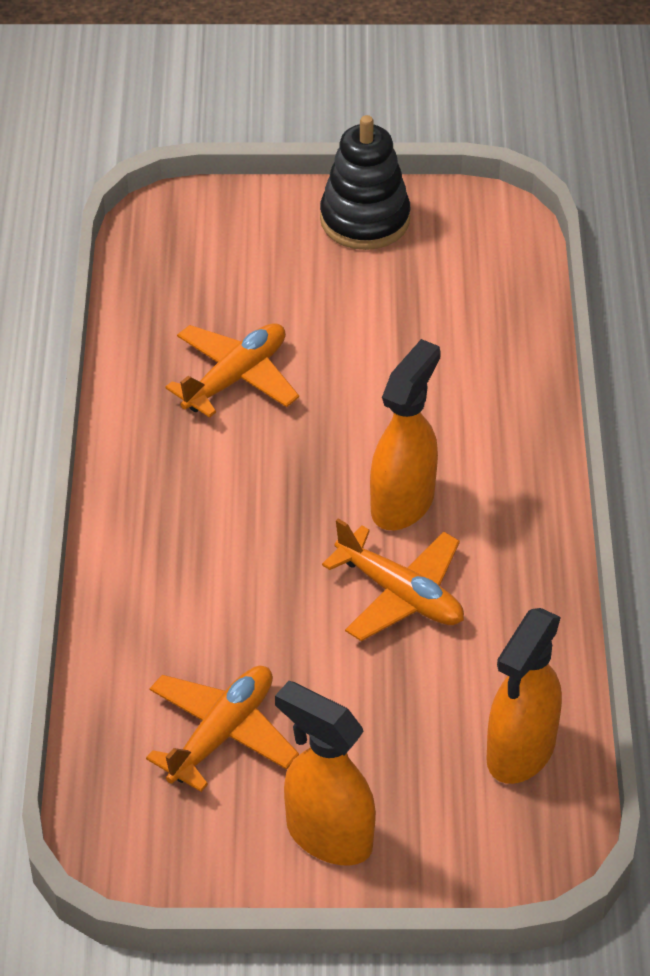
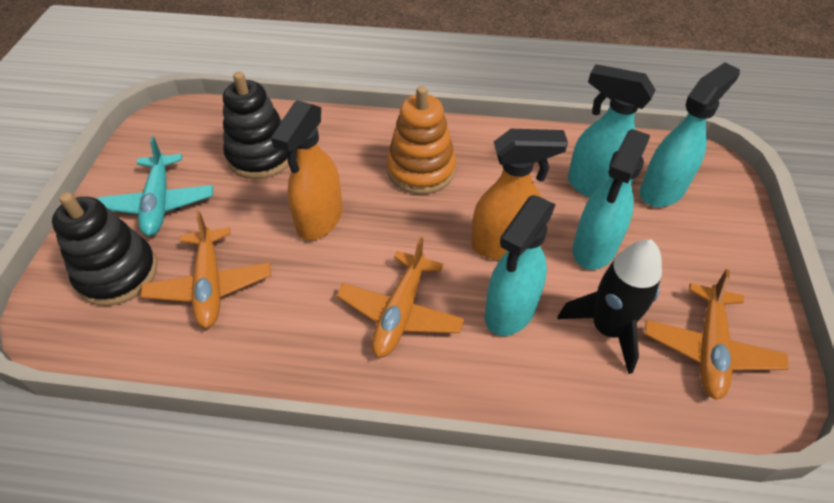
black rocket: none = 0 -> [557,240,662,374] = 1
black stacking toy: [320,115,410,250] = 1 -> [52,192,157,306] [223,72,289,179] = 2
orange spray bottle: [275,681,376,866] [370,339,441,530] [486,608,562,784] = 3 -> [271,100,343,240] [471,129,568,260] = 2
orange stacking toy: none = 0 -> [387,86,456,194] = 1
turquoise plane: none = 0 -> [97,136,213,236] = 1
turquoise spray bottle: none = 0 -> [485,195,556,336] [568,64,655,198] [573,129,650,270] [640,62,740,207] = 4

